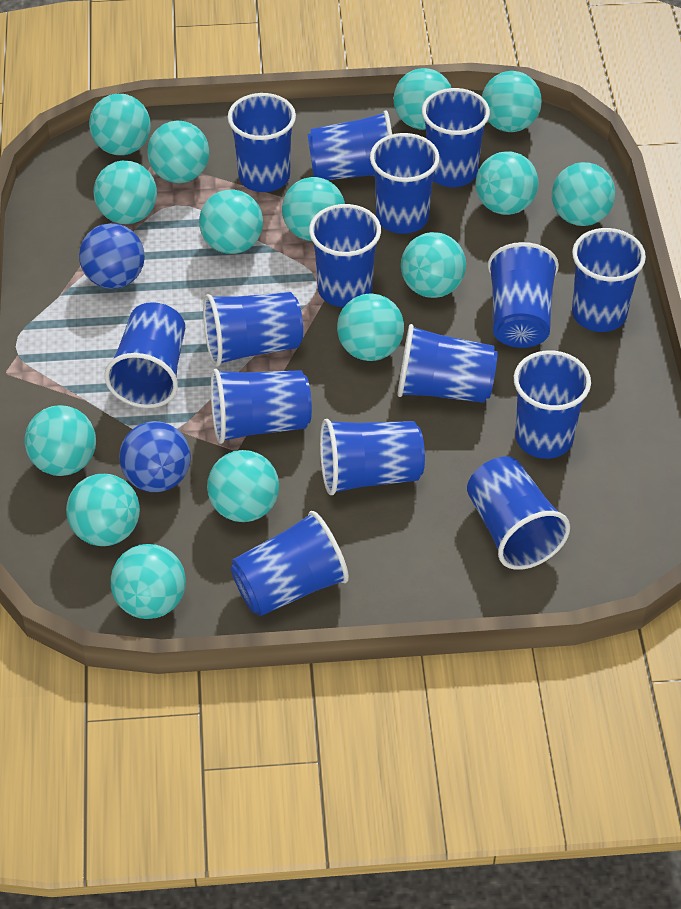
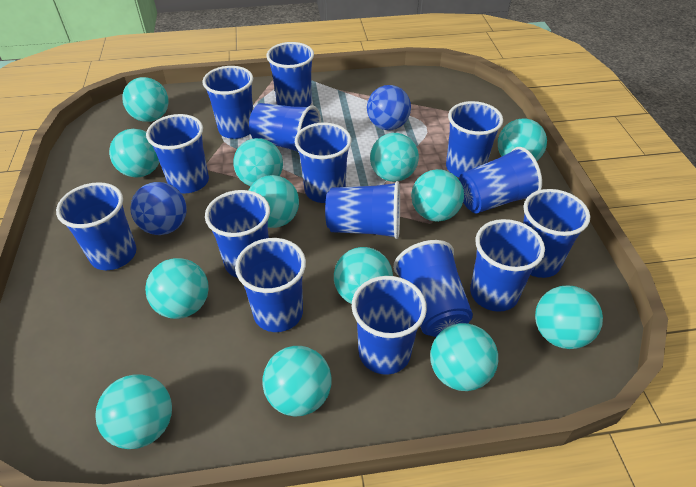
turquoise ball: [24,405,96,476] [66,474,140,546] [89,94,151,155] [93,161,157,224] [111,544,186,619] [147,121,209,183] [199,190,263,254] [207,450,279,522] [282,177,345,241] [337,294,404,361] [393,68,452,130] [401,232,466,298] [476,151,538,215] [482,71,542,132] [552,162,615,226] = 15 -> [95,375,172,449] [109,129,159,177] [122,77,169,122] [145,258,209,319] [233,138,283,186] [249,175,299,228] [262,346,332,417] [334,247,393,304] [370,133,419,182] [411,169,464,222] [430,323,498,391] [498,118,547,161] [535,285,603,349] = 13

